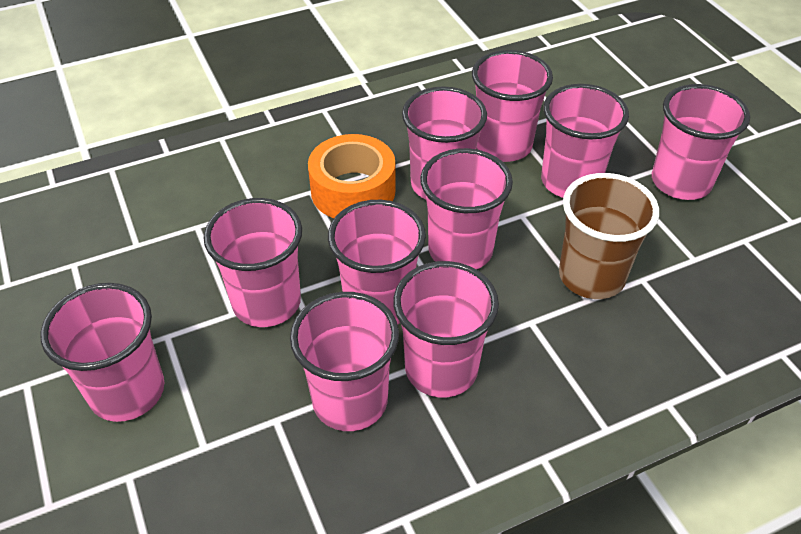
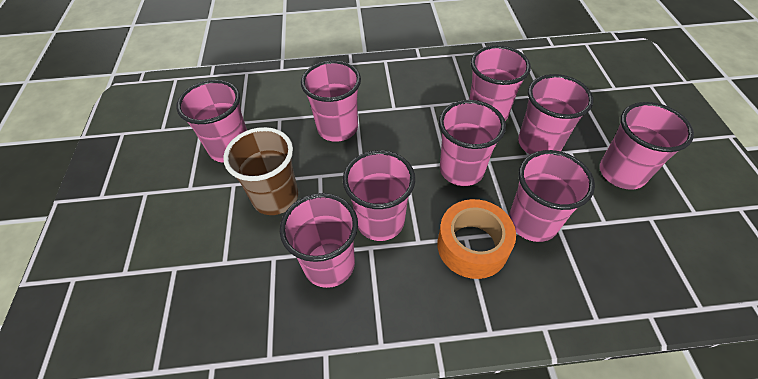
pink cup: [40,283,164,422] [204,198,302,327] [290,292,399,431] [328,200,426,325] [393,261,499,398] [402,86,487,199] [420,148,513,269] [472,50,553,162] [541,84,629,198] [652,84,750,200] = 10 -> [176,80,247,163] [280,193,358,288] [301,60,361,142] [343,150,415,241] [439,100,506,186] [469,45,531,121] [509,150,595,242] [518,74,593,154] [600,102,694,190] = 9

